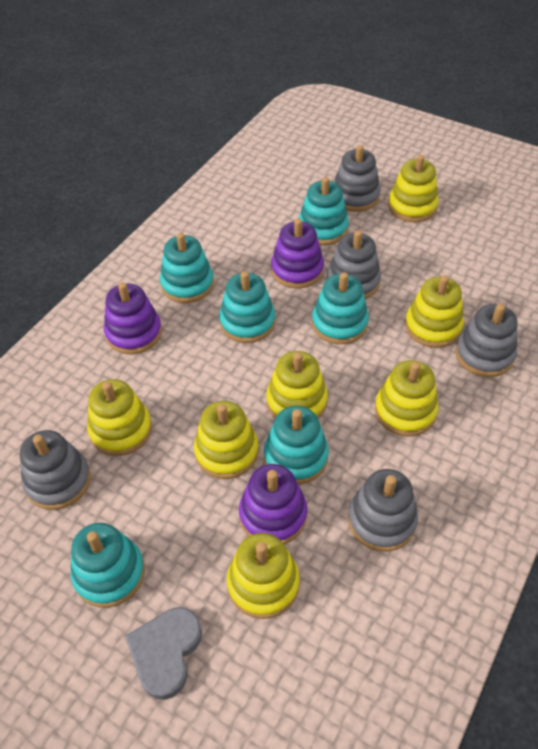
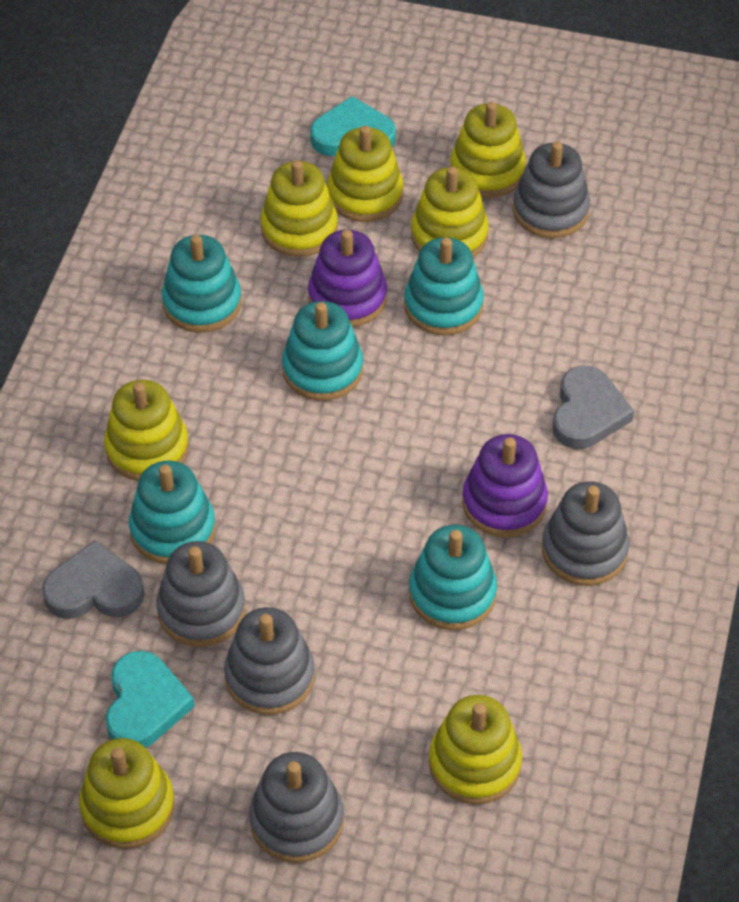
grey heart: [125,607,202,700] = 1 -> [42,540,145,619] [553,366,634,449] = 2
purple stacking toy: [104,282,162,354] [239,464,307,544] [271,218,324,289] = 3 -> [308,230,387,327] [462,434,548,537] = 2
turquoise heart: none = 0 -> [106,651,195,748] [310,96,396,156] = 2
turquoise stacking toy: [70,523,145,608] [160,233,214,303] [219,271,275,343] [264,406,329,484] [299,177,349,245] [312,272,369,344] = 6 -> [129,461,216,564] [162,235,242,333] [282,301,363,401] [404,237,484,335] [409,525,497,630] = 5

